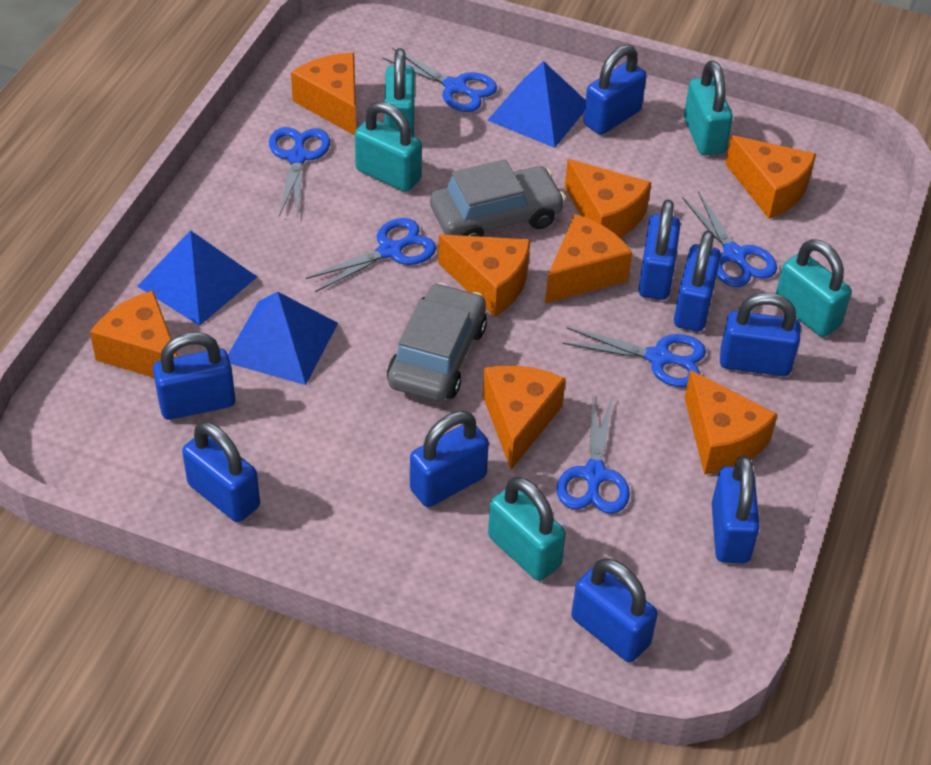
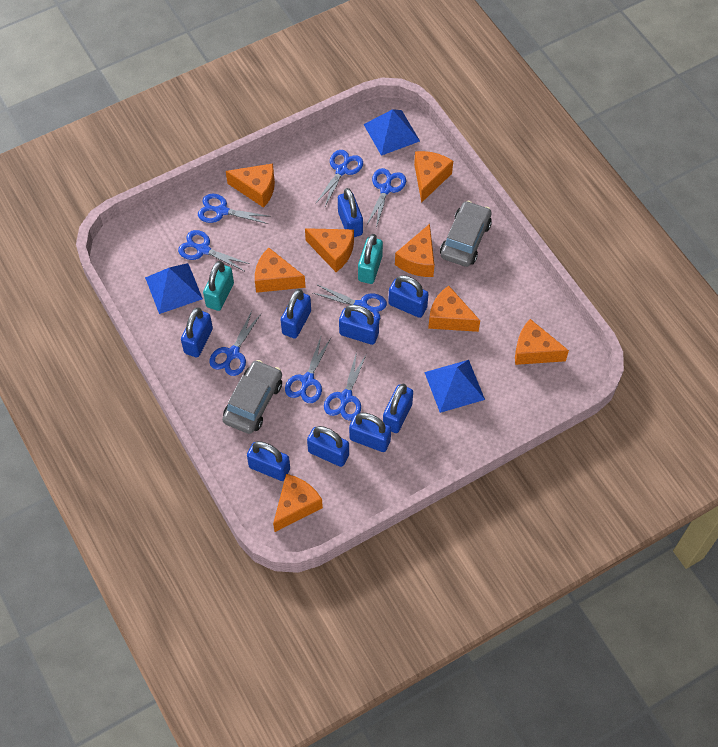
blue scissors: [269,127,330,218] [305,218,436,292] [382,48,497,112] [557,393,630,514] [562,327,706,387] [682,191,777,287] = 6 -> [178,230,249,271] [198,194,268,224] [209,311,261,376] [285,337,331,403] [313,284,387,321] [315,150,363,208] [324,351,366,421] [366,168,406,228] = 8
turquoise padlock: [355,102,422,192] [384,48,415,137] [488,477,566,581] [684,61,733,156] [775,239,852,337] = 5 -> [203,261,234,311] [358,234,383,284] = 2

